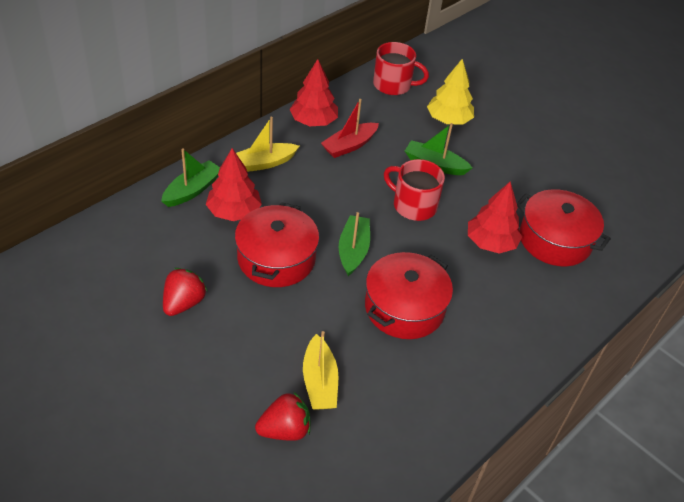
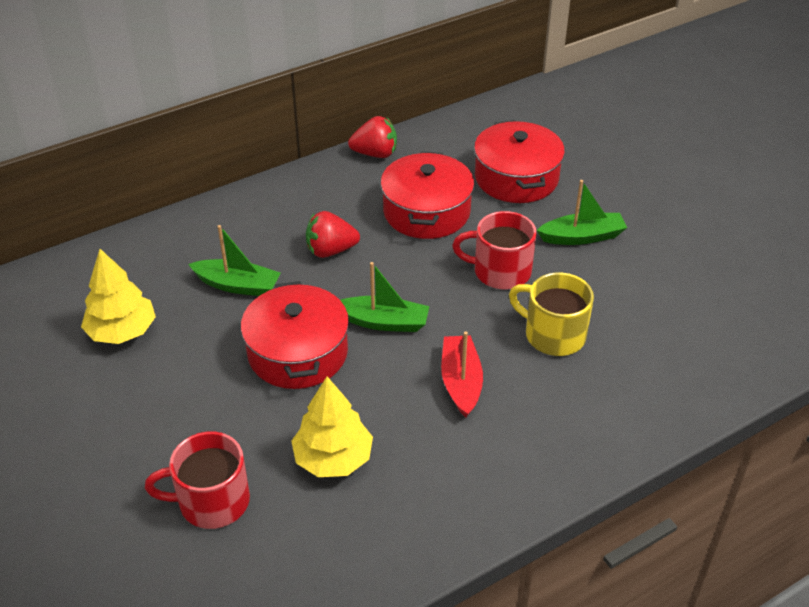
red tree: [206,148,262,221] [290,59,338,126] [468,182,522,254] = 3 -> none = 0
yellow boat: [236,117,299,172] [303,331,338,410] = 2 -> none = 0
yellow mug: none = 0 -> [509,273,594,356] = 1
yellow tree: [427,59,474,124] = 1 -> [81,249,156,344] [291,377,373,477] = 2

